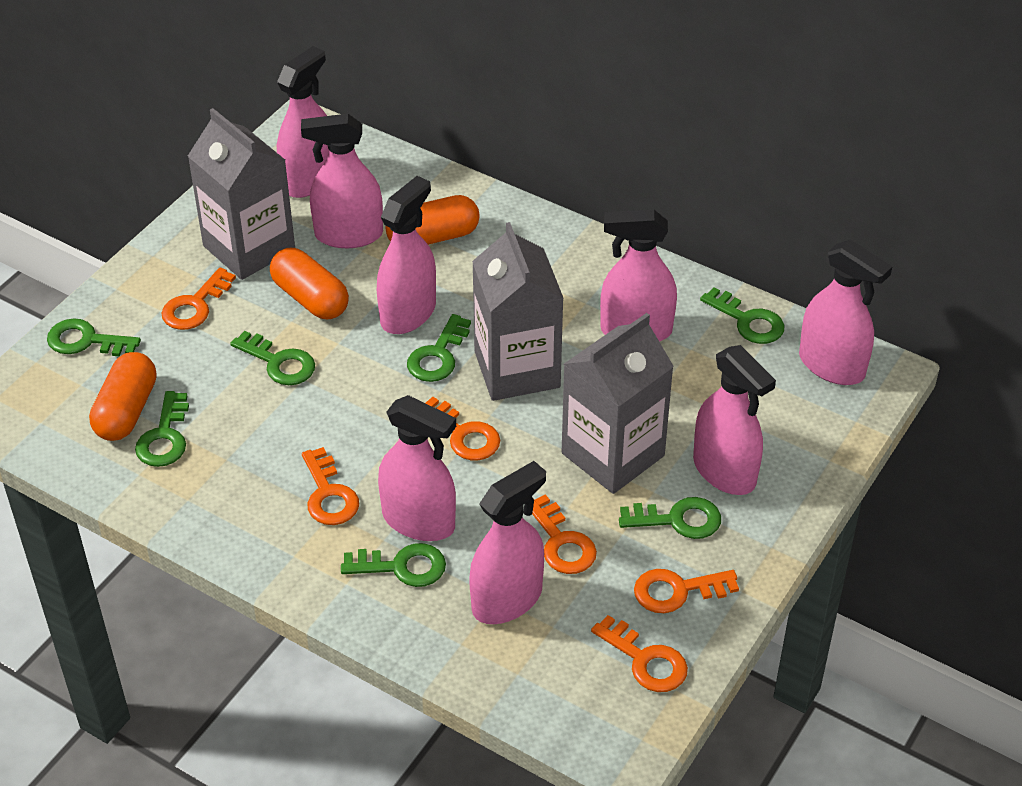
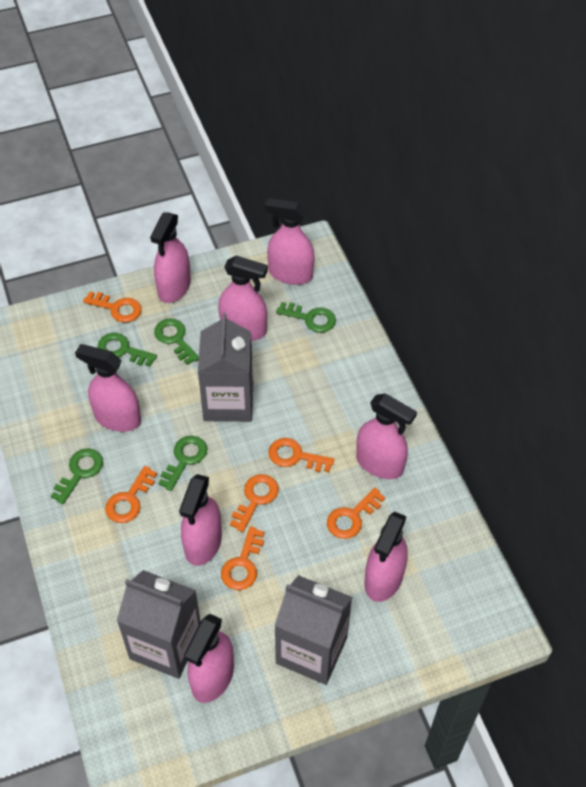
green key: [47,318,141,357] [135,391,189,467] [230,331,315,385] [341,543,446,587] [407,314,471,382] [619,497,721,539] [700,287,784,344] = 7 -> [51,448,103,504] [98,333,157,366] [154,318,199,365] [158,436,207,491] [276,302,336,333] = 5
orange capsule: [89,352,156,441] [270,248,349,319] [386,195,480,245] = 3 -> none = 0

